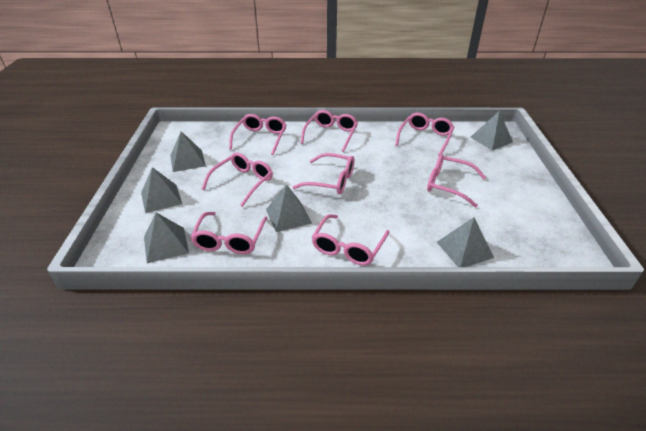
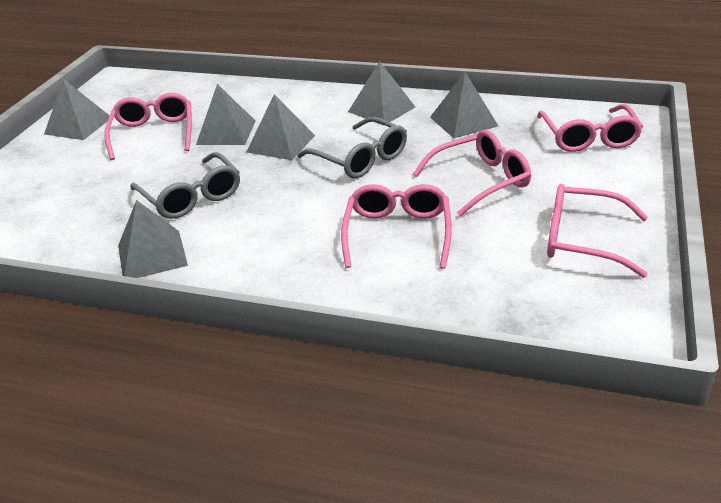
grey glasses: none = 0 -> [130,152,240,219] [297,117,407,178] = 2
pink glasses: [190,212,267,254] [202,152,273,207] [229,114,287,155] [293,153,354,195] [301,110,358,152] [311,214,389,265] [395,113,454,156] [427,154,486,207] = 8 -> [104,93,192,160] [341,184,452,269] [413,130,531,217] [537,104,643,152] [547,184,648,278] = 5

